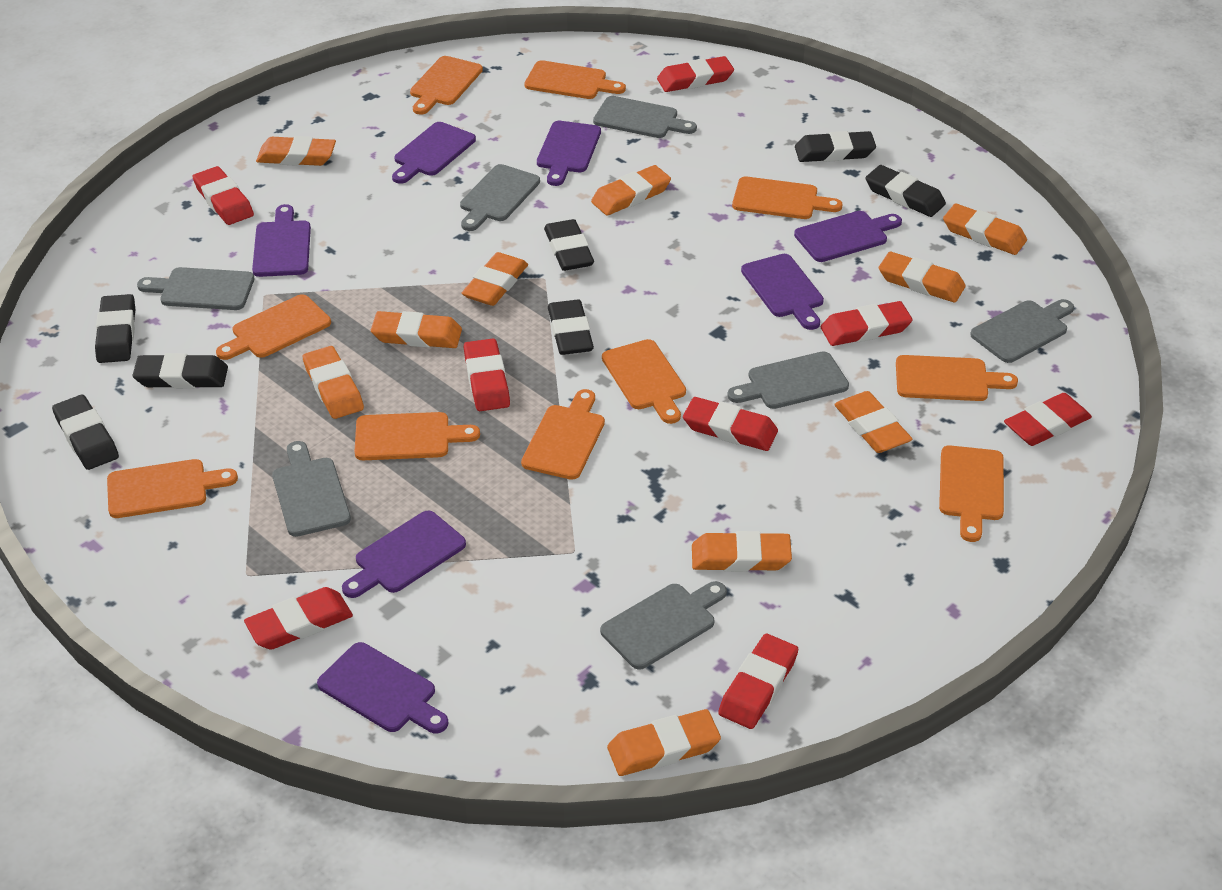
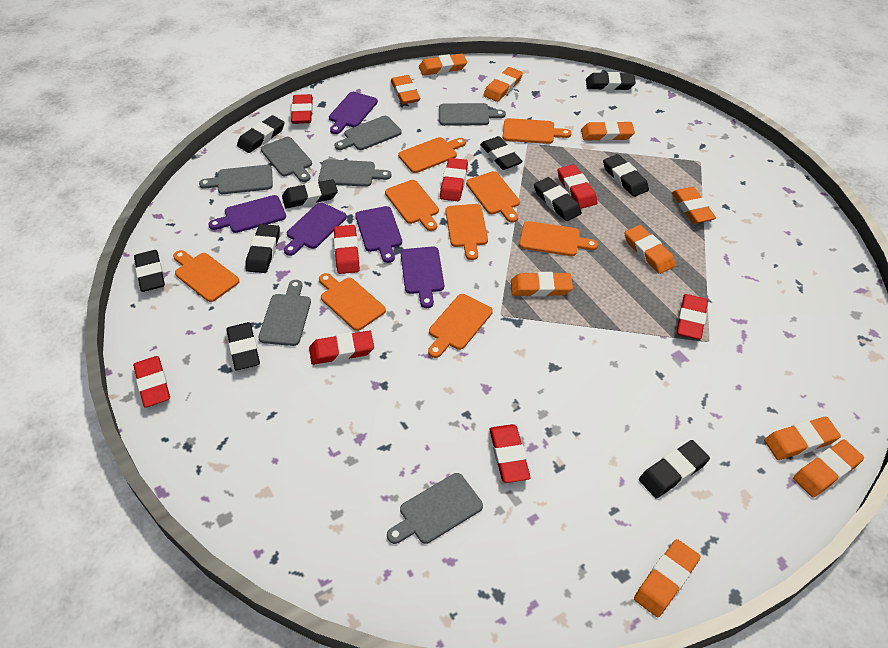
black eraser: [52,395,119,470] [95,294,135,363] [132,353,228,389] [544,219,594,271] [548,300,594,355] [795,131,876,162] [866,165,946,217] = 7 -> [134,250,165,292] [226,322,260,370] [237,115,285,153] [245,224,280,273] [282,179,338,209] [480,136,523,170] [534,177,582,221] [586,72,636,90] [603,154,649,197] [639,440,710,498] = 10
orange cutting board: [107,459,238,518] [216,294,331,360] [355,412,480,460] [410,56,483,115] [521,389,605,480] [524,60,626,99] [602,339,686,424] [732,176,842,219] [896,355,1018,401] [939,445,1004,542] = 10 -> [173,250,240,302] [319,273,386,331] [385,180,439,231] [398,137,466,173] [428,294,493,358] [445,204,488,260] [466,171,520,223] [503,118,572,144] [519,221,598,256] = 9
purple cutting board: [252,204,311,277] [317,642,448,734] [342,510,466,598] [392,122,476,184] [537,121,601,186] [741,254,824,330] [794,211,902,262] = 7 -> [208,195,286,233] [284,202,347,256] [329,92,378,134] [355,206,402,263] [401,246,444,308] = 5

